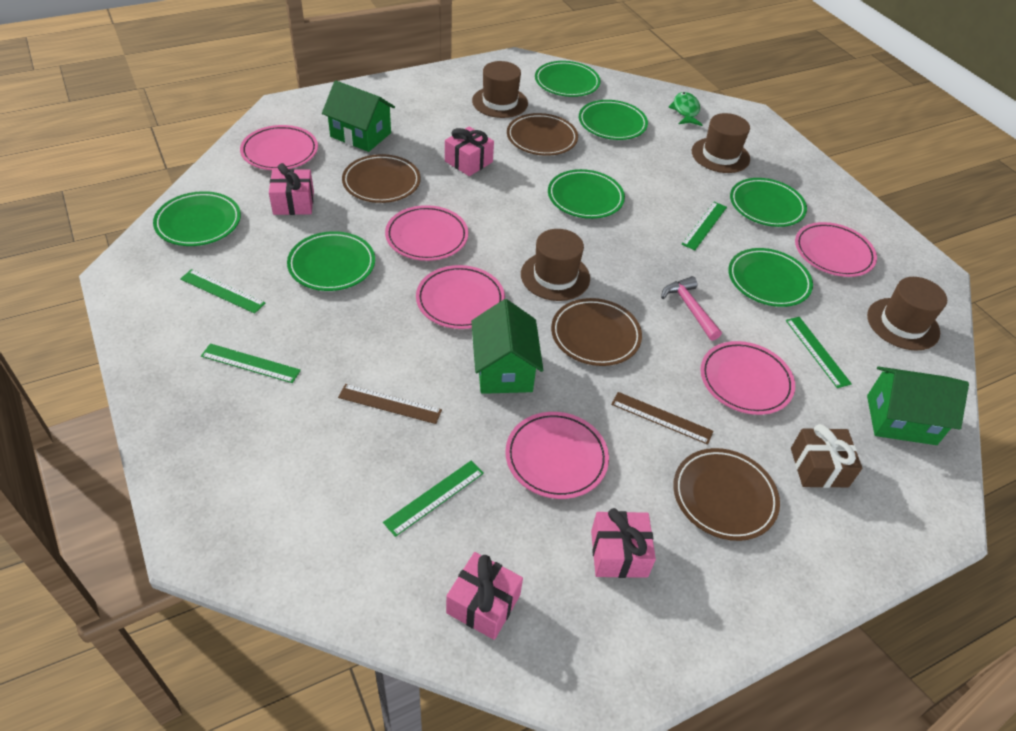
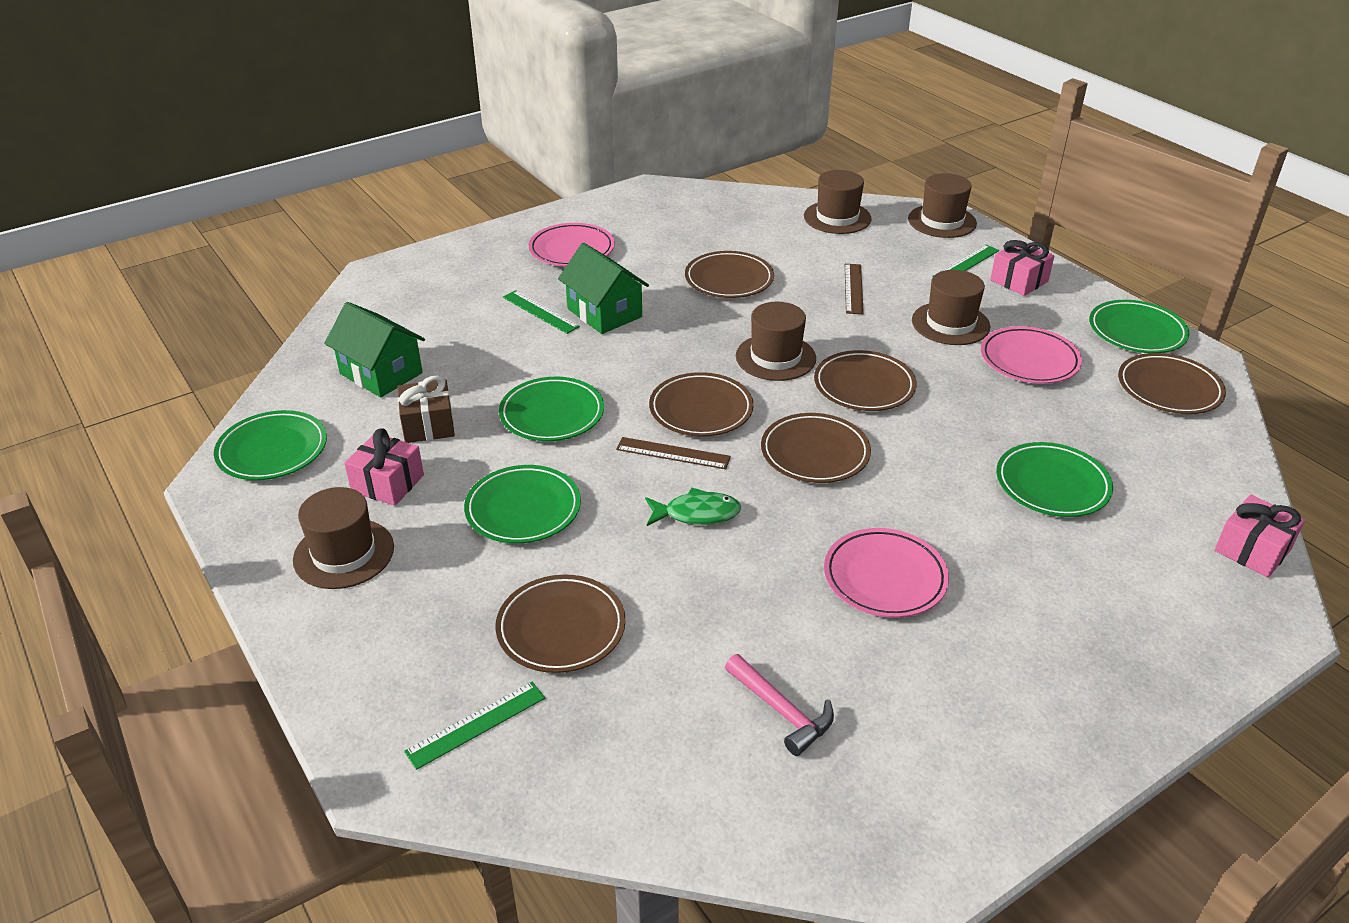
brown hat: [472,61,528,118] [521,229,590,301] [692,113,750,173] [867,277,947,351] = 4 -> [293,487,394,589] [736,302,816,381] [804,170,872,234] [908,173,977,238] [912,270,990,345] = 5
brown plate: [342,154,421,203] [507,113,578,156] [551,298,642,366] [673,448,780,541] = 4 -> [495,574,626,673] [649,372,754,437] [685,251,774,298] [761,413,871,483] [814,350,917,411] [1118,353,1226,414] = 6
green house: [322,80,395,152] [471,299,543,394] [867,366,969,445] = 3 -> [324,302,425,397] [558,243,649,334] = 2
green plate: [153,191,241,246] [287,231,375,291] [535,61,601,97] [548,169,625,219] [579,100,648,140] [728,248,813,307] [730,178,807,227] = 7 -> [214,410,327,480] [464,465,581,544] [499,377,604,441] [996,442,1113,517] [1089,300,1189,353] = 5
green ruler: [180,269,265,314] [201,344,301,383] [383,461,484,537] [681,202,727,250] [786,317,852,388] = 5 -> [404,682,545,770] [503,290,580,334] [932,245,999,277] = 3
pink gift: [269,163,314,215] [445,127,494,176] [446,552,523,640] [591,508,656,578] = 4 -> [344,428,424,506] [990,240,1055,296] [1215,495,1305,577] = 3
pink plate: [240,125,318,170] [385,205,468,261] [416,265,505,329] [505,412,609,499] [700,341,795,415] [795,222,877,277] = 6 -> [528,223,615,266] [824,528,949,618] [981,326,1082,384] = 3

